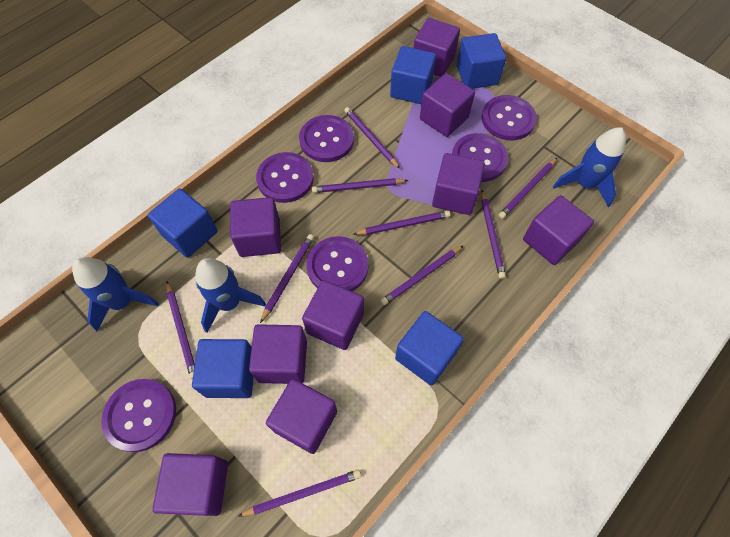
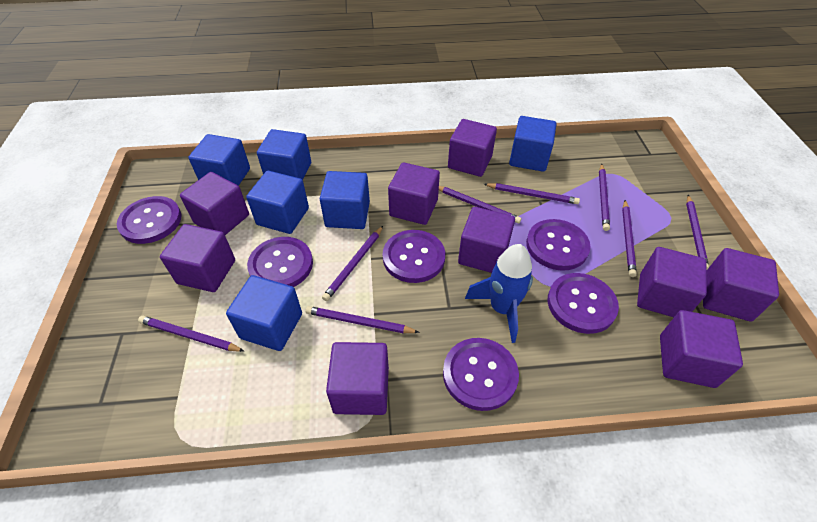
blue cube: [148,188,218,258] [192,339,254,398] [390,46,436,104] [395,311,464,386] [457,33,506,89] = 5 -> [189,134,250,186] [226,275,302,351] [246,171,309,234] [257,129,311,180] [320,171,370,229] [509,116,556,172] = 6
blue rocket: [72,257,159,331] [195,258,266,333] [553,127,626,207] = 3 -> [465,244,533,343] = 1
purple pencil: [166,281,195,379] [238,470,361,517] [260,234,314,323] [312,178,408,193] [344,107,400,169] [353,211,450,235] [380,245,464,305] [481,190,506,279] [499,158,557,219] = 9 -> [138,316,244,352] [305,306,420,333] [322,226,383,301] [439,186,521,223] [484,183,580,204] [599,164,610,231] [622,200,637,277] [686,195,709,269] = 8

